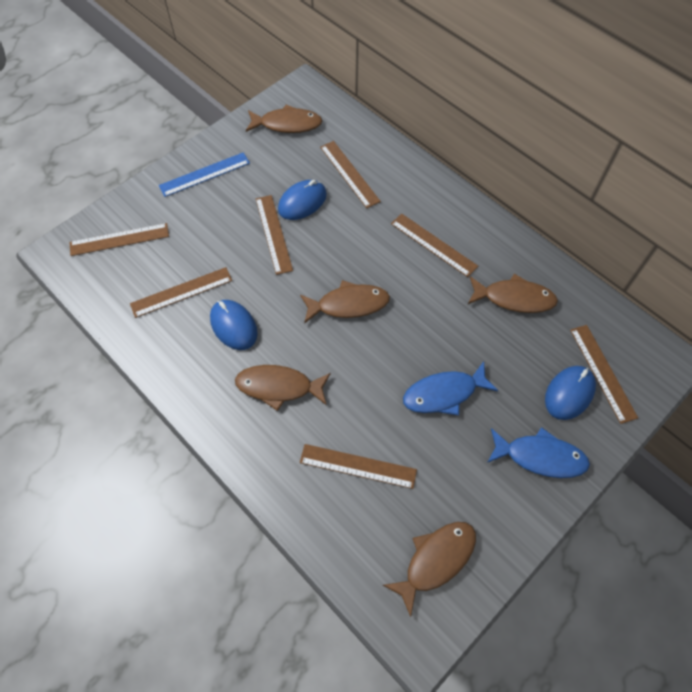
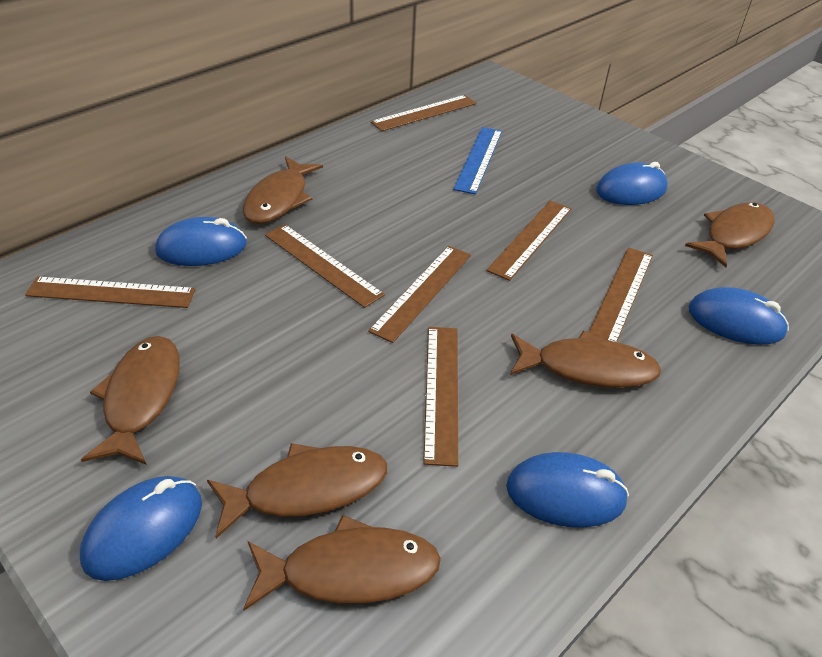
blue fish: [403,361,498,416] [487,427,590,478] = 2 -> none = 0
blue mouse: [210,300,258,350] [278,180,327,220] [545,366,596,420] = 3 -> [80,476,202,581] [155,217,247,266] [506,452,629,528] [596,162,668,205] [689,287,789,345] = 5
brown fish: [235,365,331,411] [246,105,322,133] [300,280,390,324] [383,522,476,617] [468,274,558,313] = 5 -> [81,336,180,465] [207,443,387,538] [243,156,323,224] [243,515,441,611] [510,330,661,388] [685,202,774,267] = 6

